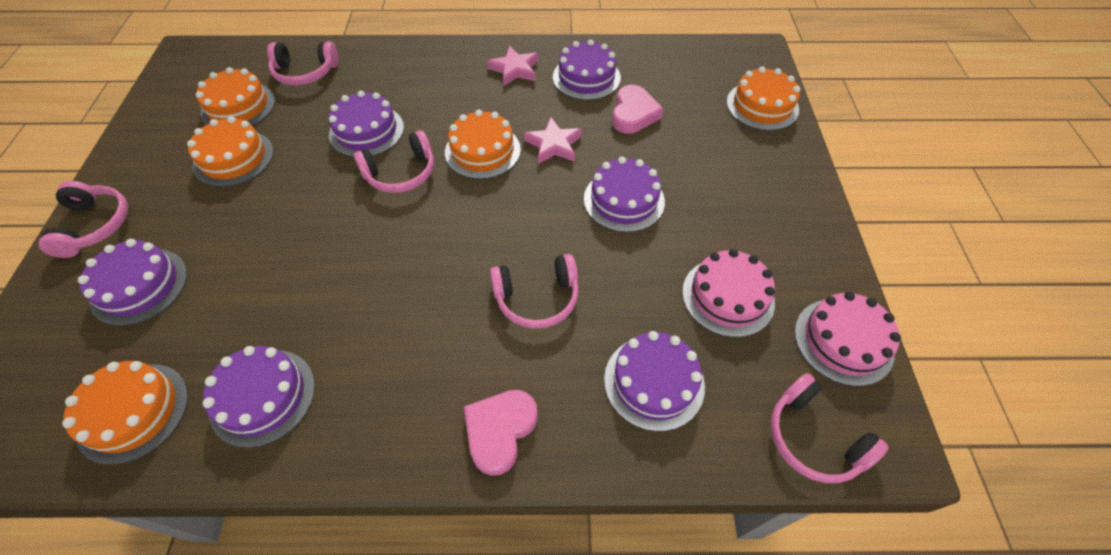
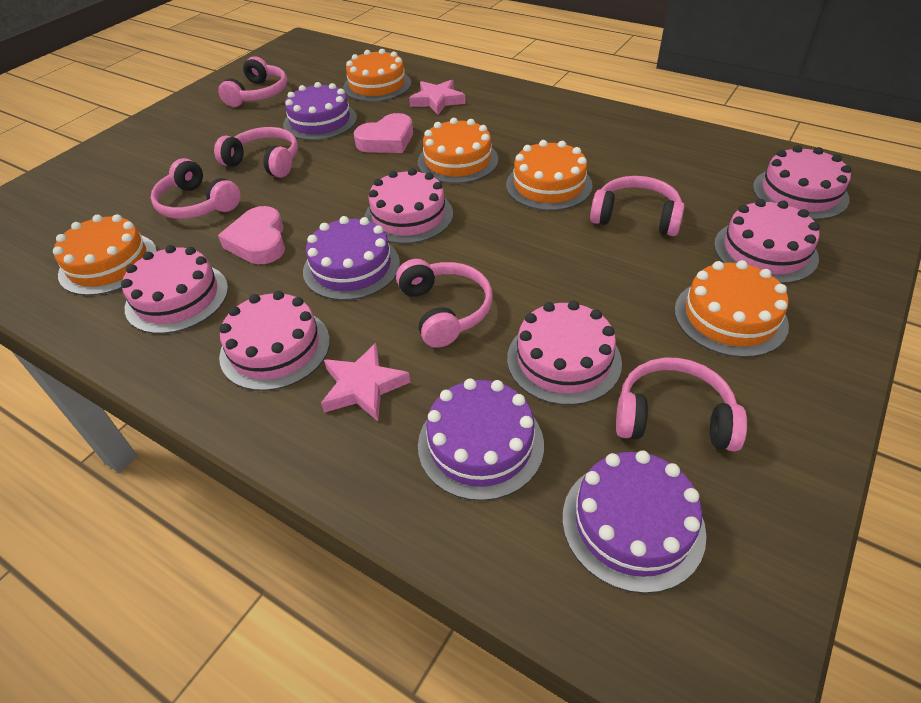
pink cake: [682,249,775,337] [795,292,901,386] = 2 -> [121,245,228,334] [219,291,330,391] [364,168,453,244] [507,301,622,405] [714,199,820,284] [753,145,851,220] = 6
pink headphones: [38,181,128,258] [267,41,338,85] [354,130,434,193] [490,254,579,329] [770,373,889,483] = 5 -> [151,158,241,219] [214,127,298,178] [218,56,287,107] [396,259,492,348] [590,176,685,236] [616,358,747,451] = 6
purple cake: [78,239,187,326] [203,346,315,448] [329,91,404,157] [553,40,621,100] [584,157,665,232] [604,331,705,432] = 6 -> [283,82,357,140] [303,216,400,300] [418,378,544,501] [562,450,707,594] = 4

